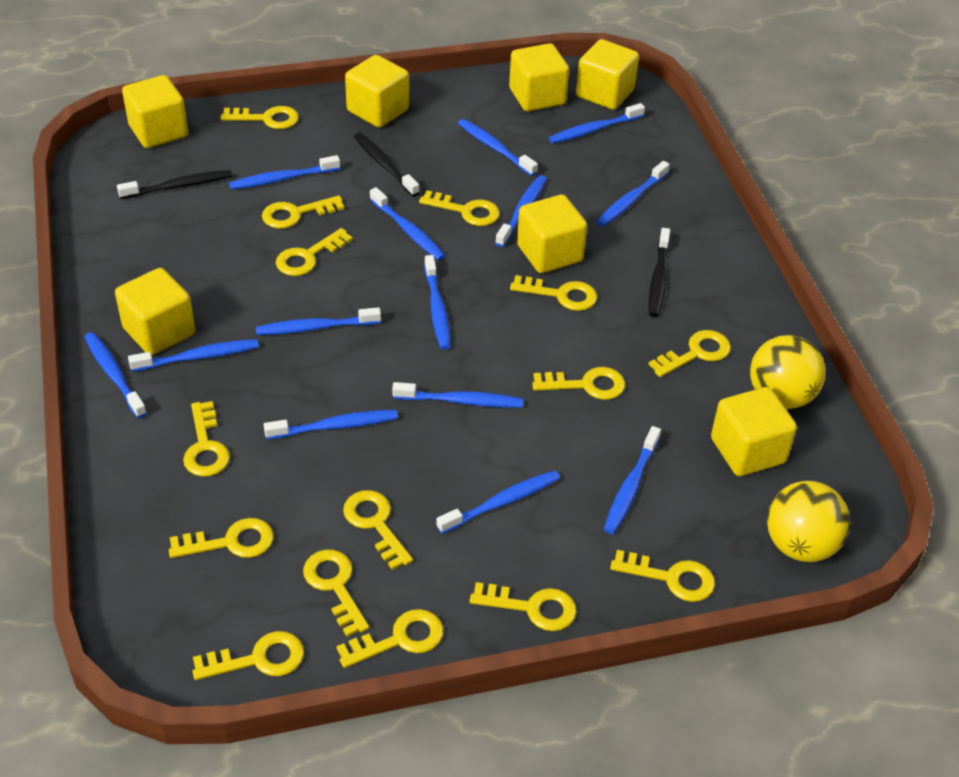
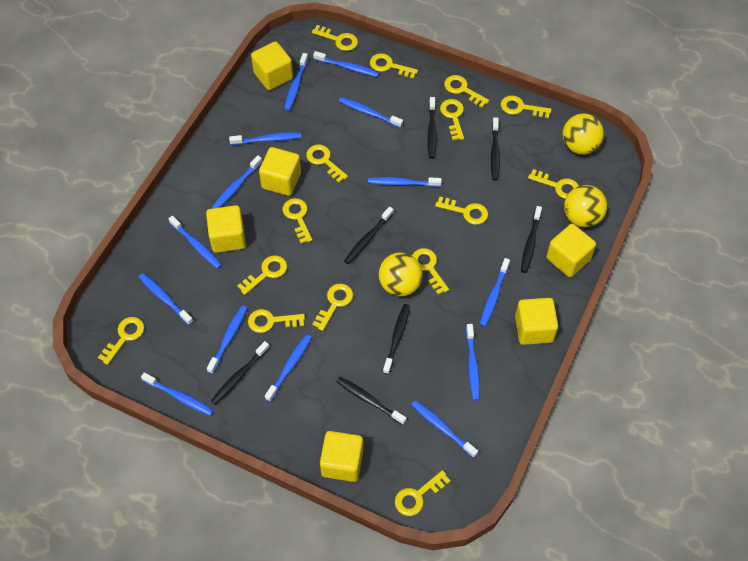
black toothbrush: [117,170,232,199] [354,133,420,197] [649,228,670,317] = 3 -> [211,341,269,405] [336,377,407,425] [344,207,394,264] [383,304,410,375] [428,97,437,159] [491,117,500,180] [521,206,542,273] = 7
yellow ball: [750,335,826,409] [767,481,850,562] = 2 -> [379,252,423,296] [562,113,604,155] [564,185,607,227] = 3
yellow cube: [115,268,195,355] [122,75,188,148] [345,55,409,127] [509,43,569,111] [517,195,587,273] [576,39,639,110] [711,387,797,476] = 7 -> [206,205,246,253] [251,41,293,90] [259,147,301,196] [320,431,363,482] [515,298,558,345] [546,224,596,277] = 6

